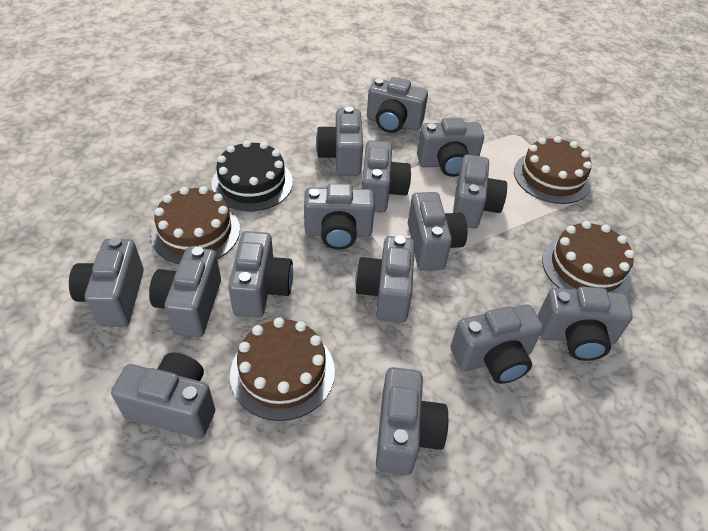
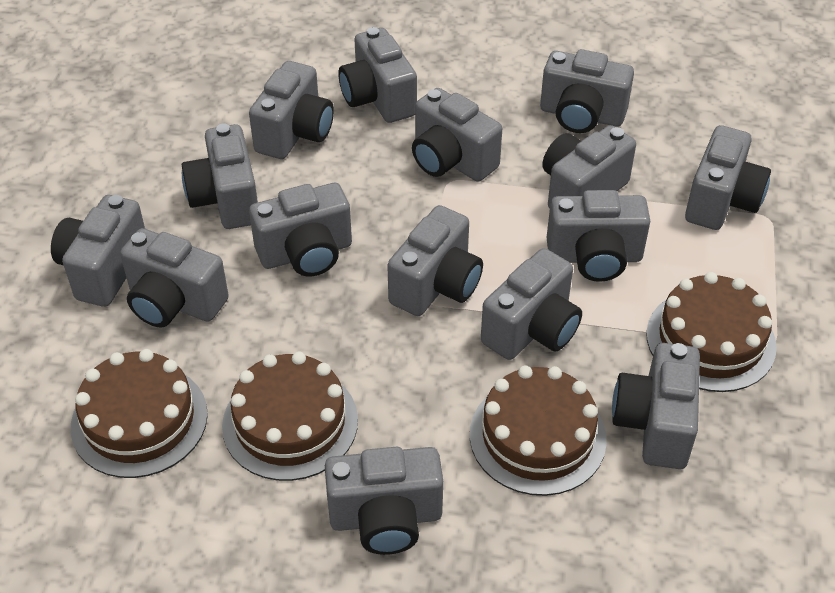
black cake: [212,140,293,212] = 1 -> none = 0

